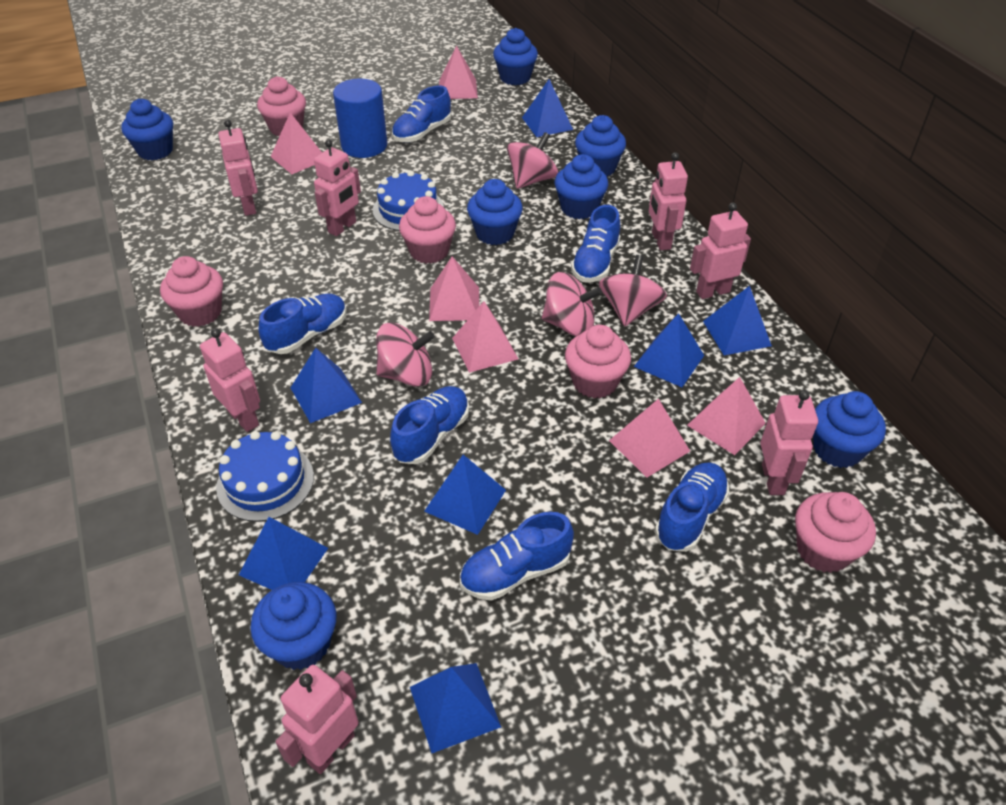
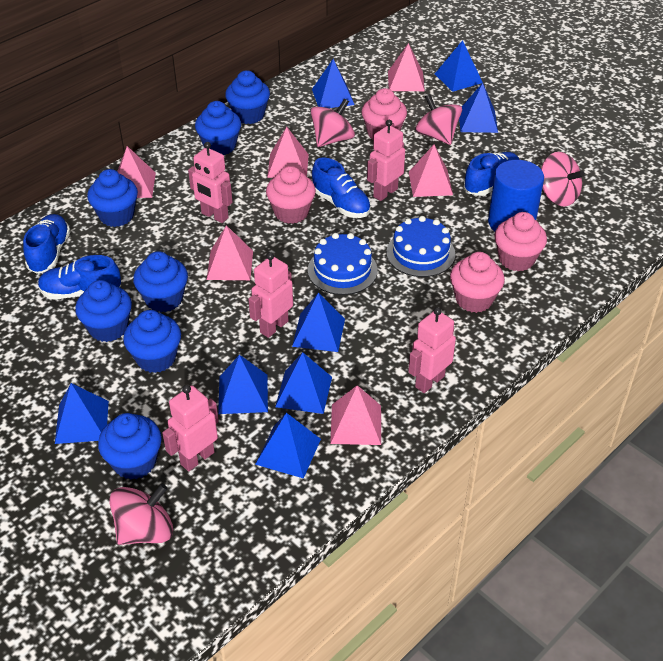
blue pyramid: [239,517,328,590] [291,348,362,423] [410,663,501,753] [424,455,506,535] [522,79,573,137] [634,313,704,387] [703,286,772,355] = 7 -> [55,383,109,444] [218,355,268,414] [255,413,321,479] [275,353,332,414] [292,293,345,352] [312,59,355,108] [435,40,483,92] [459,83,498,133] = 8
blue shoe: [259,294,347,354] [390,386,469,464] [392,86,451,142] [460,512,574,601] [571,205,620,282] [655,463,730,552] = 6 -> [23,214,71,274] [38,255,121,299] [312,157,371,218] [464,152,519,196] = 4
pink cupcake: [160,256,223,327] [257,76,306,136] [399,196,456,264] [565,325,631,398] [795,492,876,573] = 5 -> [266,166,316,224] [362,88,407,140] [450,252,505,313] [494,212,547,272] = 4
pink robot: [200,328,260,432] [218,120,258,216] [275,665,359,774] [314,139,361,236] [649,152,688,250] [690,203,751,299] [760,390,818,495] = 7 -> [162,385,219,471] [188,142,232,223] [248,252,293,338] [367,120,405,201] [408,307,456,393] = 5

